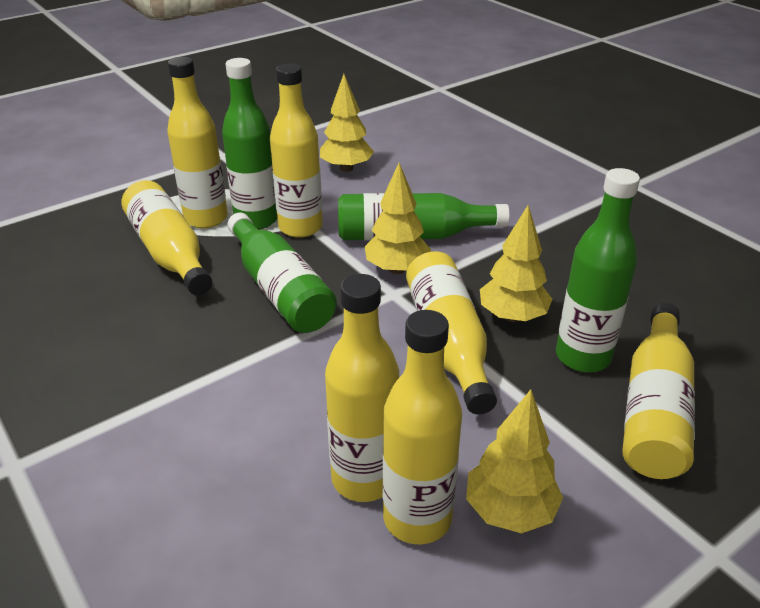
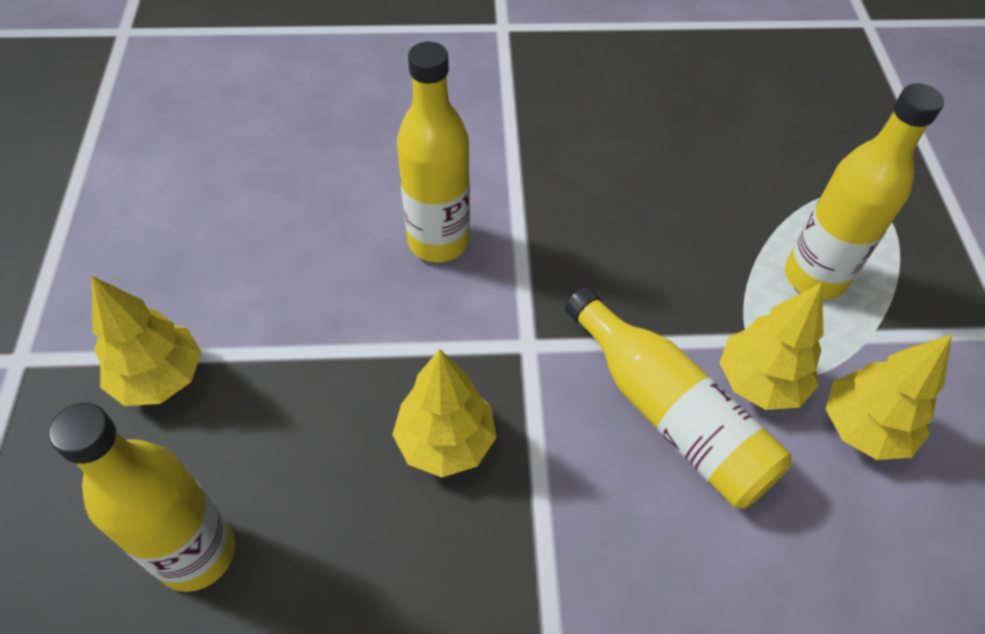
green bottle: [222,58,277,230] [227,213,337,333] [338,193,510,241] [556,168,640,372] = 4 -> none = 0
yellow bottle: [121,180,212,295] [167,57,228,228] [270,63,323,238] [325,274,399,502] [383,310,462,544] [406,251,497,415] [622,303,695,479] = 7 -> [48,402,235,592] [397,42,470,262] [565,287,791,508] [785,83,944,300] = 4

